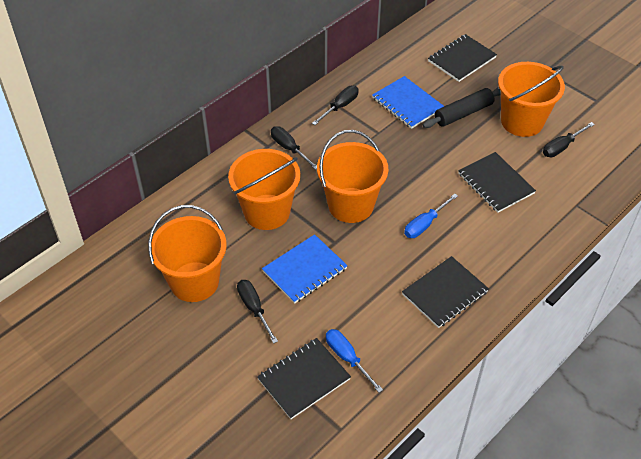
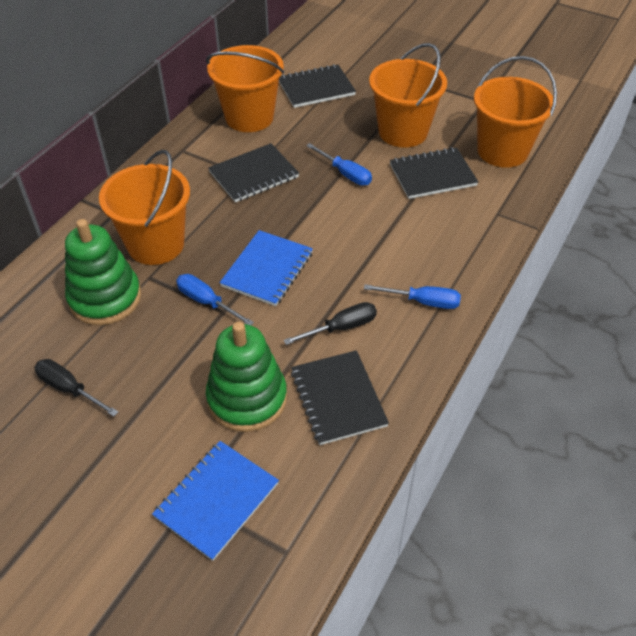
black rolling pin: [423,87,501,128] = 1 -> none = 0
black screwdriver: [237,280,278,344] [271,126,317,170] [312,86,359,125] [543,122,595,157] = 4 -> [34,359,118,417] [284,302,377,345] = 2
blue screwdriver: [326,329,383,393] [404,194,458,238] = 2 -> [176,274,254,325] [306,143,372,186] [364,284,461,309] = 3
green stacking toy: none = 0 -> [65,219,141,325] [206,322,287,432] = 2

